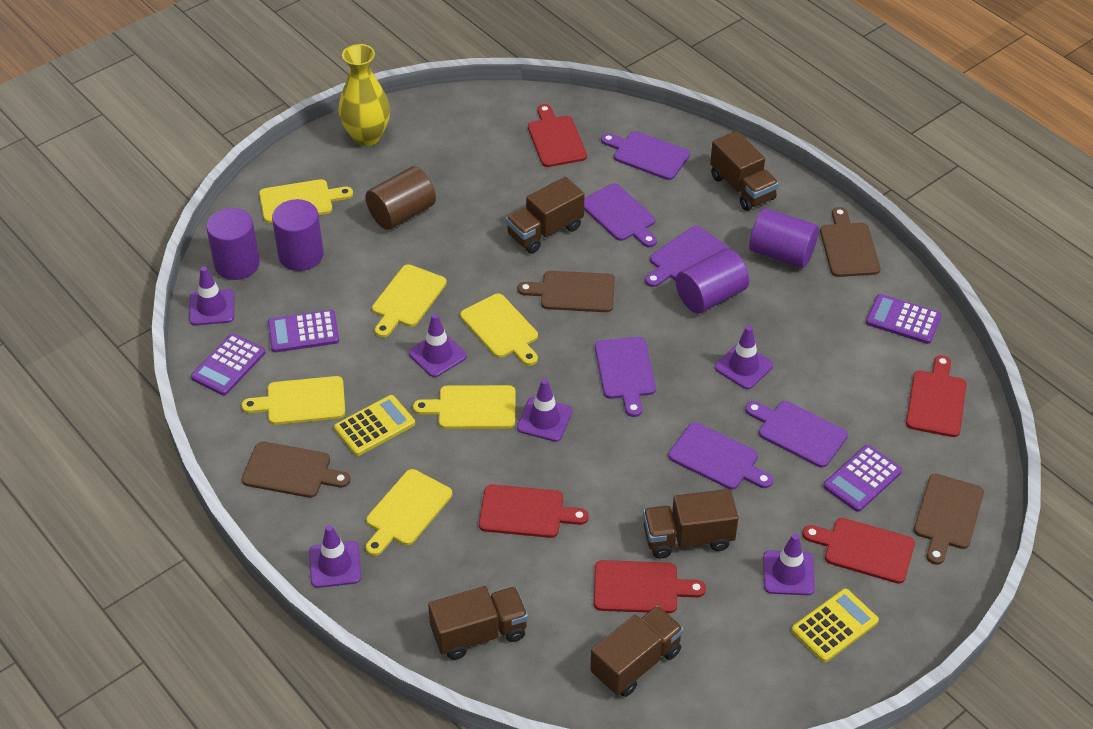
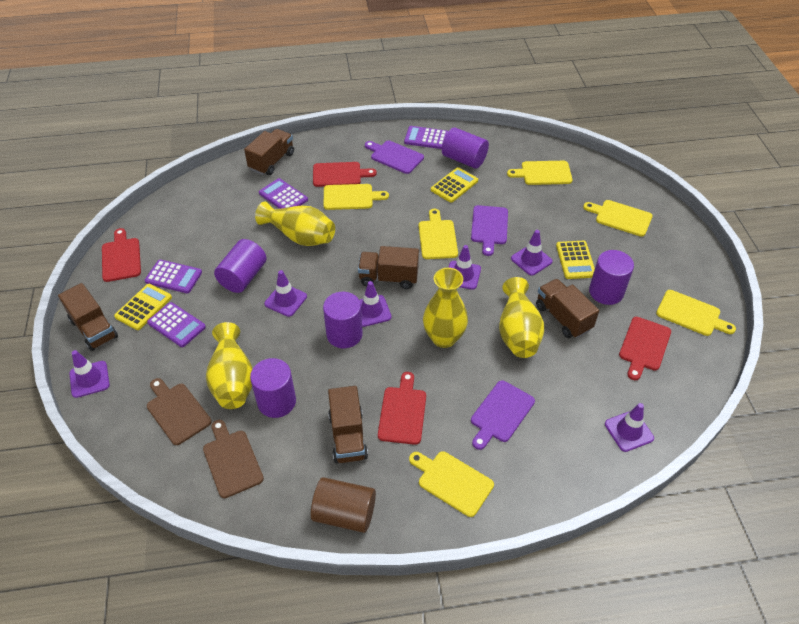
brown cutting board: [242,442,350,498] [518,271,615,312] [820,207,880,277] [914,474,984,565] = 4 -> [147,378,212,445] [203,420,264,498] = 2
purple cutting board: [584,184,657,247] [595,337,656,417] [601,131,690,180] [645,226,729,287] [668,422,773,489] [745,401,848,467] = 6 -> [365,141,424,174] [471,205,508,256] [471,380,535,450] = 3
purple cylinder: [206,208,260,280] [272,199,324,271] [676,248,749,314] [749,208,819,268] = 4 -> [214,239,266,293] [250,358,296,418] [323,292,363,348] [442,127,489,169] [589,250,634,305] = 5
red cutting board: [479,484,589,538] [528,104,587,167] [594,560,706,613] [802,518,915,584] [906,355,967,437] = 5 -> [102,228,141,282] [313,162,377,187] [378,372,426,445] [619,317,671,380] = 4
yellow calculator: [334,395,415,456] [791,589,879,662] = 2 -> [114,284,172,330] [431,167,478,203] [556,241,595,279] = 3
yellow vase: [338,44,390,146] = 1 -> [206,322,253,409] [255,201,335,246] [423,268,468,348] [499,277,544,358] = 4

